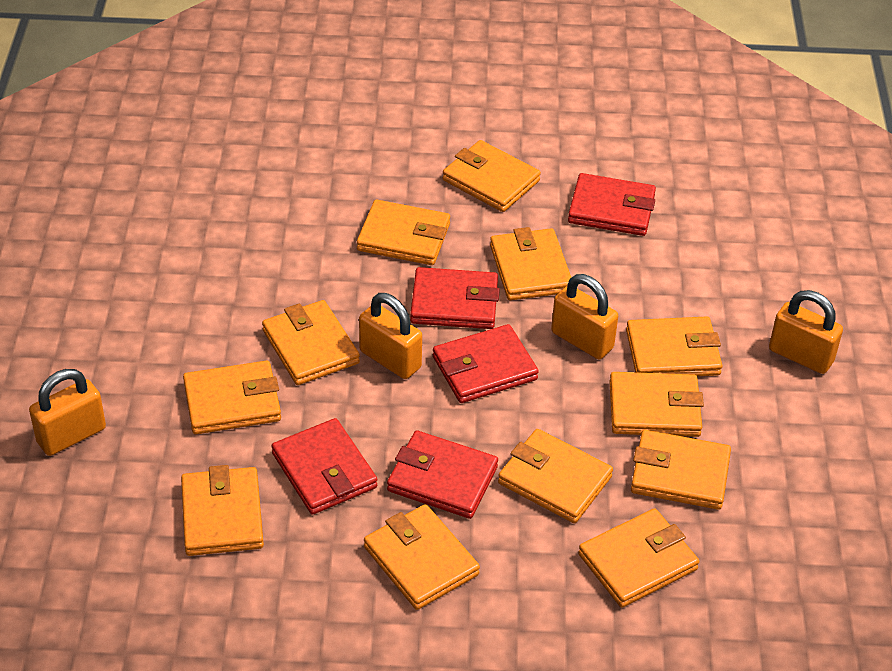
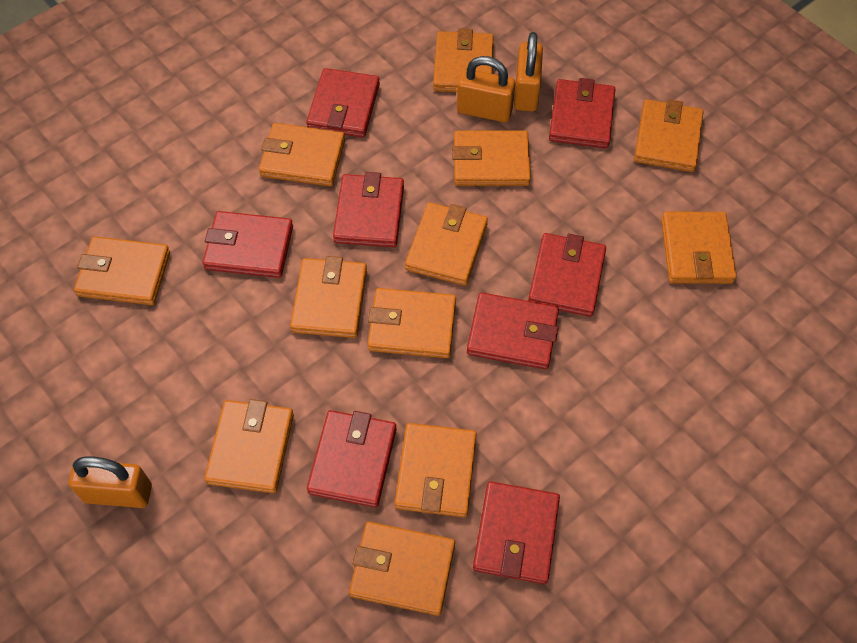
orange padlock: [29,369,106,456] [359,293,422,379] [551,274,618,359] [769,290,843,374] = 4 -> [69,456,152,508] [457,56,515,122] [514,32,543,111] = 3
red wallet: [272,418,377,515] [387,430,498,519] [410,267,500,329] [433,324,539,403] [568,173,656,236] = 5 -> [203,211,293,278] [306,68,380,138] [307,410,396,507] [333,172,404,247] [467,293,559,369] [473,481,560,584] [528,233,606,317] [549,78,615,148] = 8

